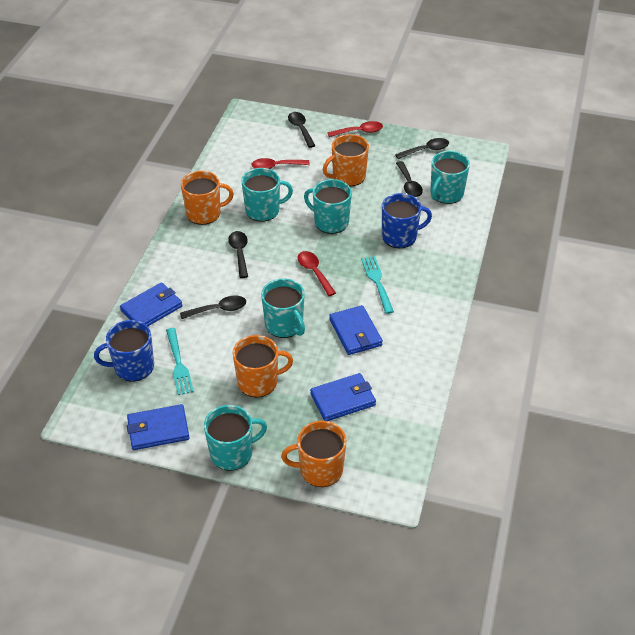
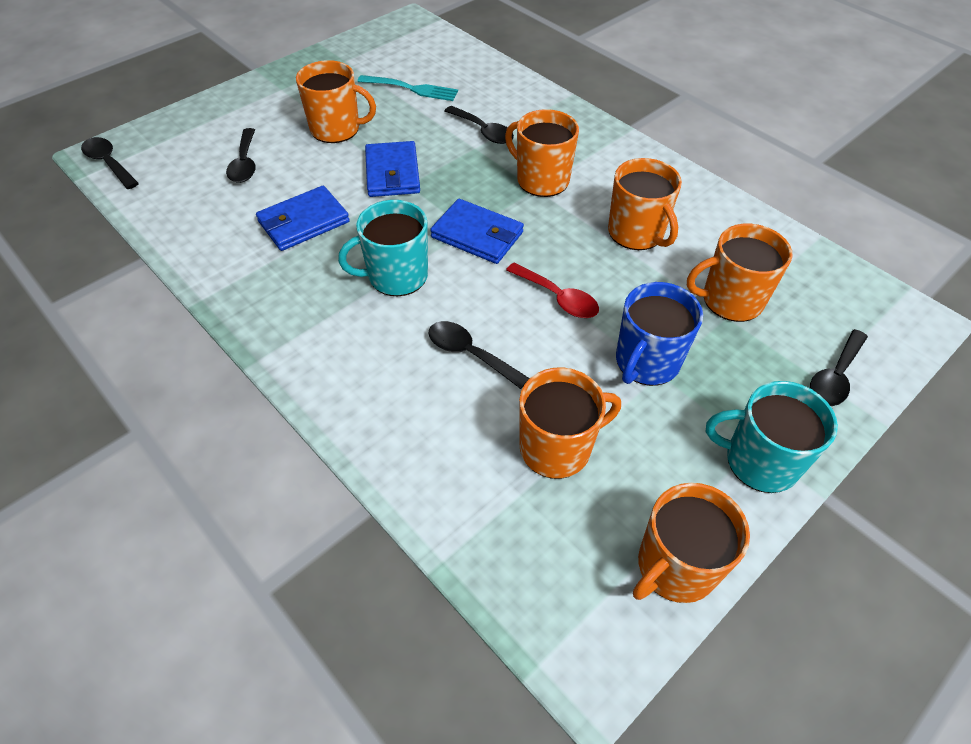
blue mug: [94,320,154,382] [382,193,432,248] = 2 -> [616,282,703,386] = 1
blue wallet: [120,282,183,326] [127,404,189,450] [310,373,376,421] [329,305,383,355] = 4 -> [256,186,350,251] [365,141,420,197] [430,199,524,264] = 3
orange mug: [181,171,234,225] [233,335,293,397] [281,421,346,487] [323,134,369,186] = 4 -> [296,60,376,143] [505,109,579,197] [519,368,621,479] [608,158,682,250] [633,483,750,603] [687,224,793,322] = 6
red spoon: [251,158,310,169] [298,251,336,296] [327,121,383,137] = 3 -> [506,262,599,318] = 1
turquoise fork: [166,328,194,395] [361,256,394,314] = 2 -> [357,75,458,101] = 1
turquoise mug: [204,405,267,471] [241,168,293,222] [261,278,305,338] [304,179,352,234] [431,151,470,204] = 5 -> [338,200,428,296] [706,381,838,493] = 2

